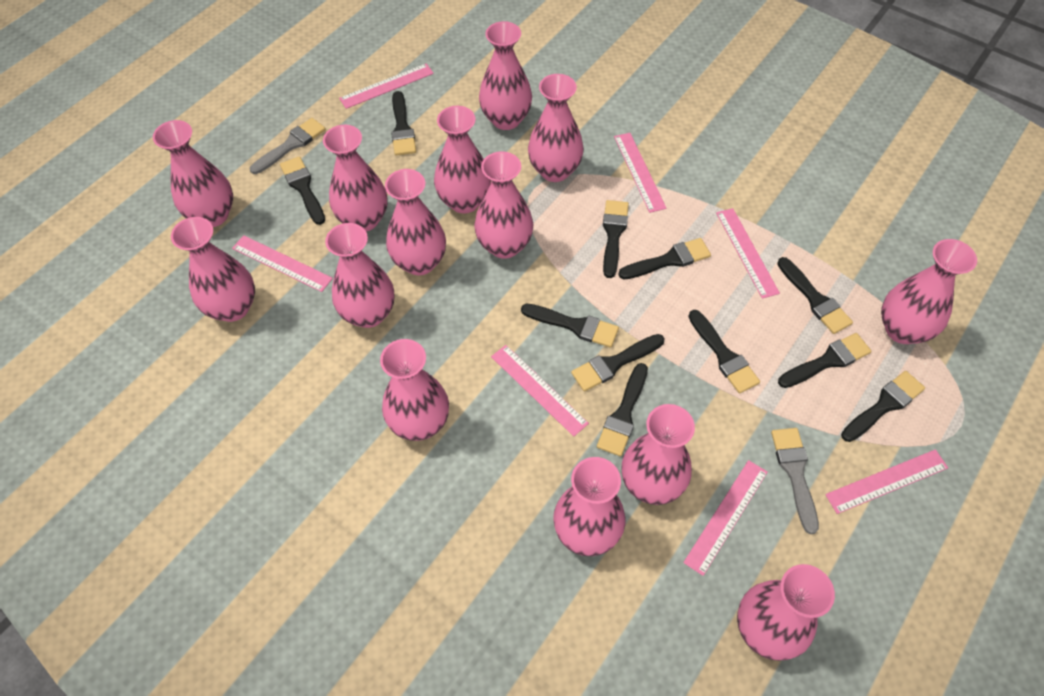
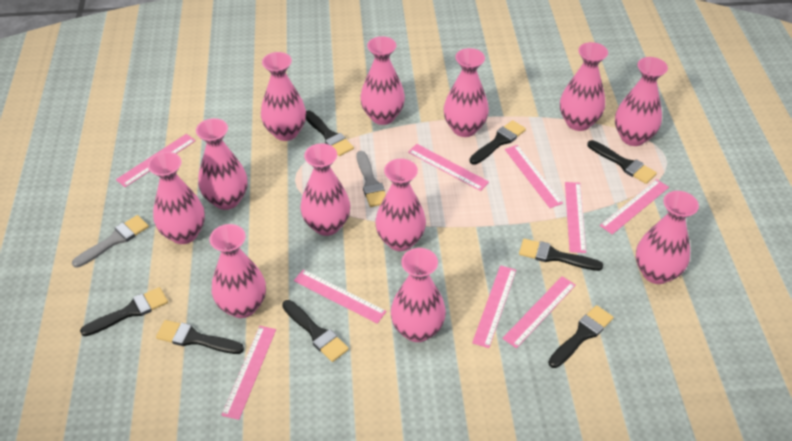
black brush: [280,156,325,225] [391,91,416,156] [521,304,619,347] [571,334,665,392] [597,363,648,456] [603,200,629,278] [618,238,711,280] [688,310,760,394] [777,257,853,334] [778,333,872,388] [841,371,925,442] = 11 -> [80,287,168,336] [156,320,244,354] [282,300,349,362] [306,111,354,156] [470,120,526,165] [519,239,603,271] [548,305,614,368] [587,140,657,184] = 8
pink ruler: [232,235,333,292] [339,63,434,109] [491,345,589,436] [614,133,667,213] [683,460,768,576] [716,208,780,299] [825,449,948,514] = 7 -> [116,134,196,187] [222,326,276,420] [294,269,387,324] [408,144,489,191] [472,265,516,348] [502,276,576,348] [505,145,563,208] [565,182,586,253] [600,179,669,234] = 9
pink vase: [153,120,233,227] [171,217,255,322] [323,125,388,232] [325,223,394,328] [380,339,449,441] [385,169,446,275] [434,106,491,214] [474,151,533,259] [479,21,532,130] [528,74,584,182] [553,457,625,556] [622,404,695,505] [737,564,835,661] [881,239,977,344] = 14 -> [148,152,205,244] [196,118,247,210] [210,224,266,318] [261,52,306,141] [300,143,351,236] [360,36,405,125] [375,159,426,251] [391,248,446,342] [444,48,489,137] [560,42,608,131] [615,57,668,146] [636,191,699,284] = 12

